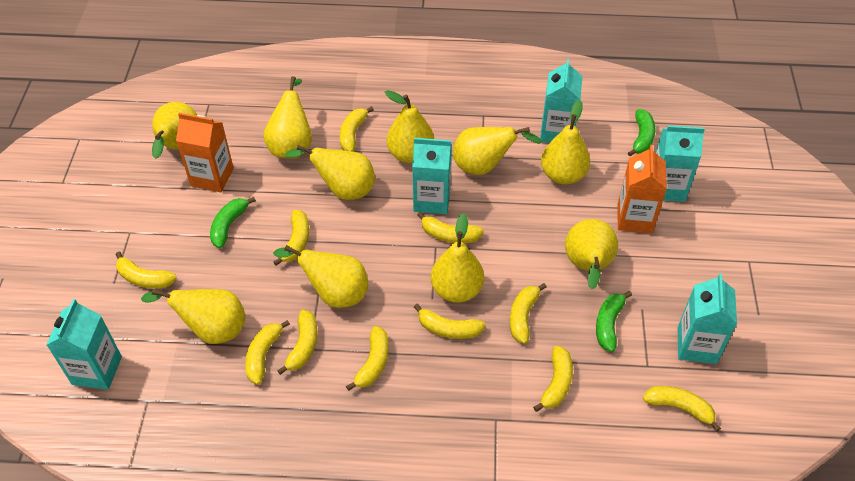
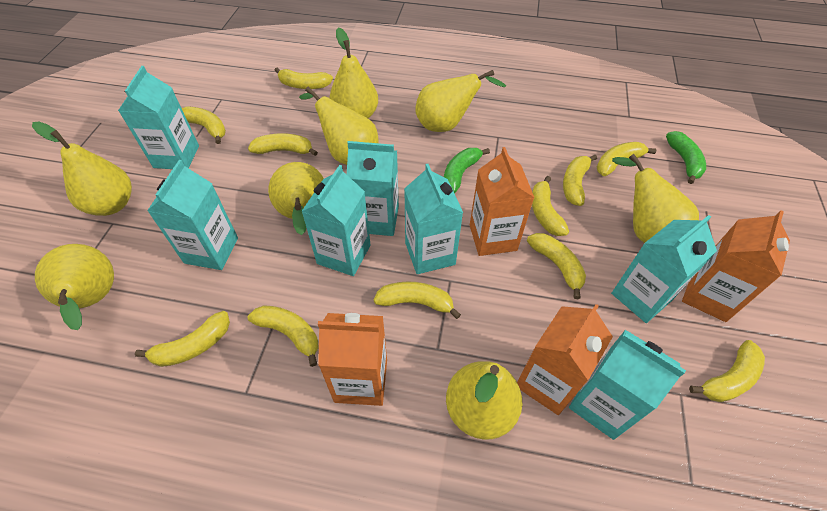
green banana: [210,197,256,248] [596,291,632,352] [628,109,655,156] = 3 -> [444,148,490,193] [666,131,706,184] = 2
orange carton: [176,113,234,192] [618,145,667,233] = 2 -> [318,313,387,406] [470,147,535,256] [517,304,613,415] [682,210,790,322] = 4
turquoise carton: [46,299,122,390] [412,138,452,214] [540,59,583,143] [656,125,705,202] [678,273,737,364] = 5 -> [118,66,199,169] [147,160,238,270] [301,165,371,276] [347,141,399,236] [404,164,463,274] [569,330,686,440] [611,215,717,323] = 7
yellow pear: [141,289,245,344] [152,102,197,159] [263,76,312,159] [273,245,368,308] [285,145,375,200] [385,90,434,163] [431,213,484,303] [453,127,542,175] [541,100,590,185] [565,219,618,289] = 10 -> [32,122,132,216] [35,244,114,330] [268,162,324,235] [299,87,378,165] [329,27,378,118] [415,70,506,132] [446,361,522,439] [612,154,699,243] = 8

